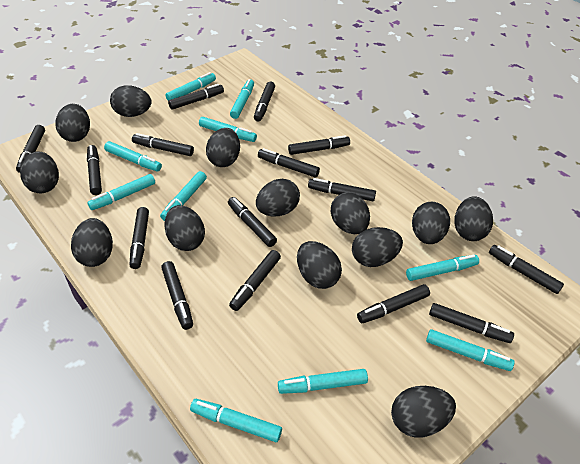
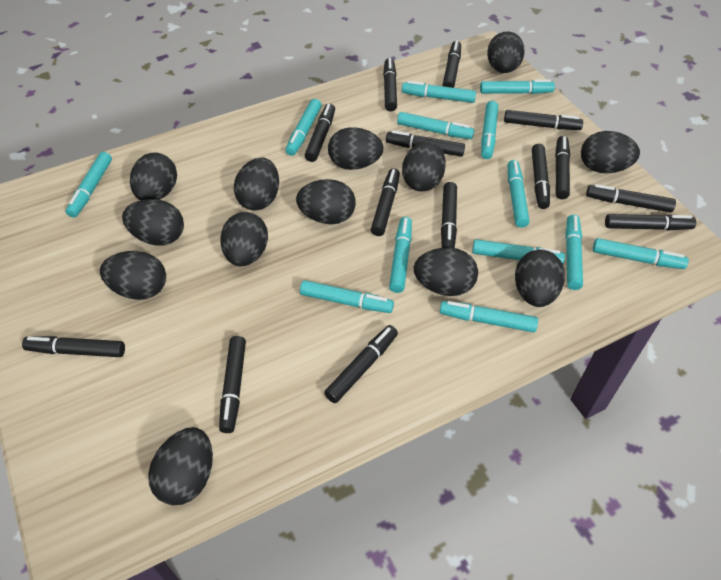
black marker: [16,125,45,173] [87,145,102,195] [129,207,149,269] [132,133,194,156] [161,261,193,330] [168,84,224,110] [228,197,277,247] [229,250,281,311] [254,82,275,122] [258,148,320,177] [288,135,350,155] [308,178,376,201] [357,284,430,323] [429,303,514,343] [489,245,564,294] = 15 -> [22,336,125,357] [219,336,246,433] [305,104,335,162] [324,325,398,403] [371,168,400,236] [383,58,397,111] [386,130,465,157] [441,182,457,248] [443,40,461,88] [504,110,583,130] [532,144,550,209] [555,136,570,199] [586,184,676,213] [605,214,696,231] = 14
turquoise marker: [87,174,155,210] [104,141,162,171] [160,171,207,221] [165,72,216,101] [190,399,282,442] [199,117,257,142] [230,79,254,119] [278,369,368,394] [406,255,479,281] [426,329,515,371] = 10 -> [66,152,112,218] [285,99,322,156] [300,280,394,313] [389,217,412,293] [397,112,474,139] [402,81,476,103] [440,301,538,332] [472,239,565,264] [480,79,555,94] [481,101,498,159] [507,160,530,228] [565,215,583,290] [593,238,689,269] = 13

